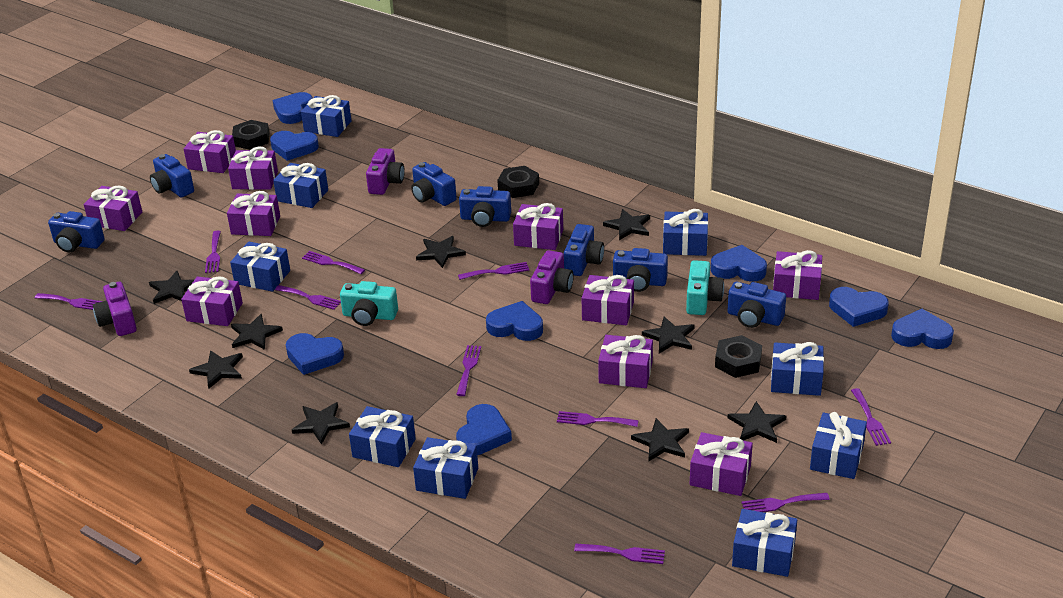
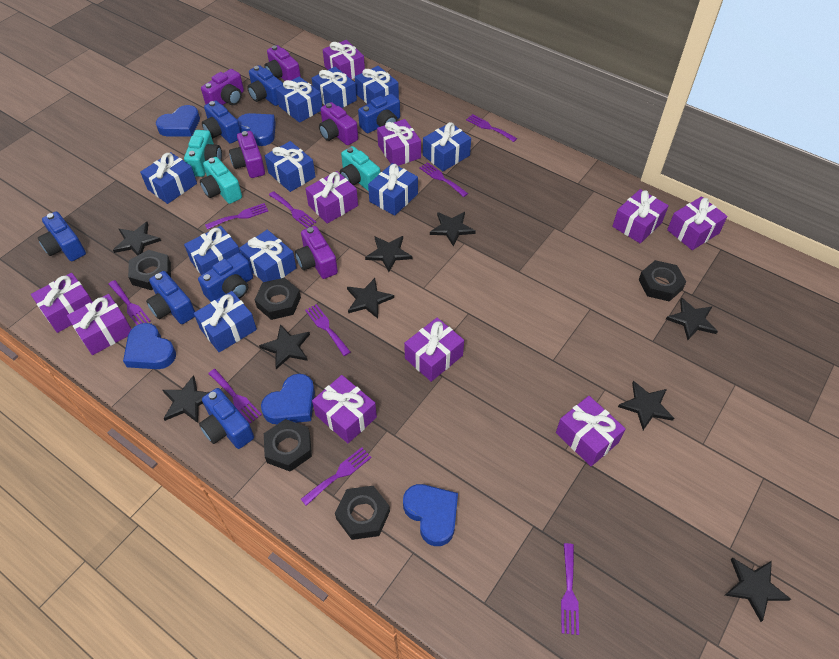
black nut: [232,120,270,150] [497,166,539,198] [715,335,762,378] = 3 -> [128,250,171,290] [255,278,301,320] [264,419,312,472] [335,486,390,540] [638,260,686,302] = 5
blue gift: [230,242,290,292] [273,163,328,208] [301,95,351,137] [349,406,416,467] [413,437,478,499] [663,209,708,256] [732,509,797,577] [771,342,824,396] [810,412,867,479] = 9 -> [140,152,197,204] [184,226,240,275] [194,291,257,352] [239,230,297,282] [265,141,316,192] [276,77,322,123] [312,67,357,108] [355,66,399,104] [368,163,418,216] [423,122,471,171] = 10
blue heart: [270,131,319,161] [273,92,313,124] [286,333,344,375] [456,404,512,455] [486,301,543,341] [711,245,767,282] [829,287,889,327] [891,309,954,349] = 8 -> [123,323,176,369] [156,105,200,137] [237,113,276,146] [261,374,315,424] [403,484,458,546] = 5
purple camera: [93,282,137,336] [366,148,405,195] [530,250,574,304] = 3 -> [201,69,244,105] [229,131,265,178] [264,45,301,81] [295,226,338,279] [319,102,358,145] = 5
purple fork: [34,293,102,310] [205,231,221,273] [275,285,341,310] [302,251,365,274] [456,345,481,396] [458,262,529,280] [557,411,639,427] [574,544,665,564] [741,493,830,512] [851,388,891,446] = 10 -> [108,280,151,325] [205,203,268,229] [208,369,262,423] [269,191,316,228] [301,447,372,506] [305,304,350,356] [419,162,468,197] [466,114,517,142] [561,543,579,635] = 9
turquoise camera: [340,281,398,326] [686,260,724,315] = 2 -> [184,130,222,177] [200,157,242,204] [340,146,380,191] = 3

